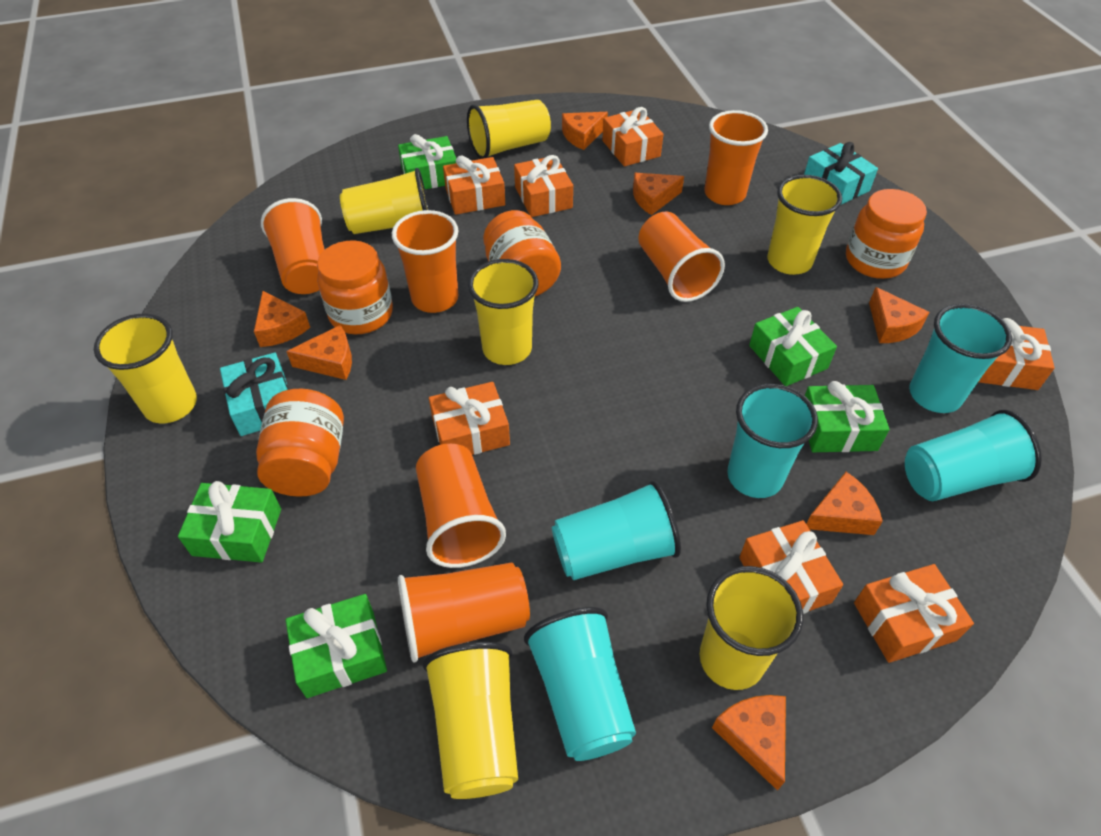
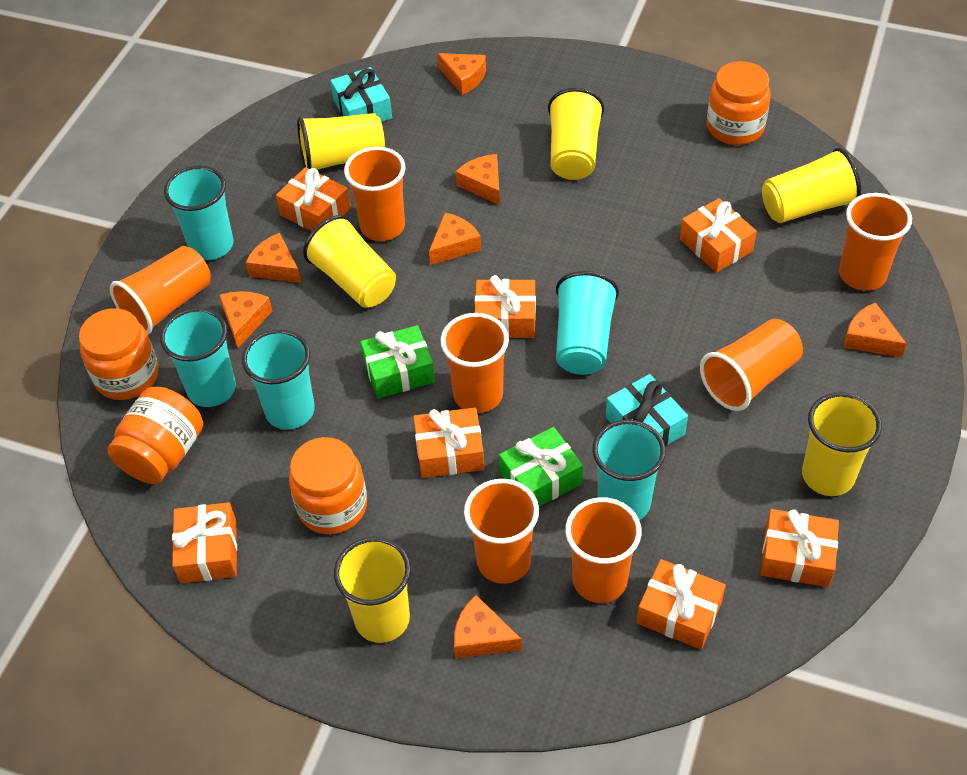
green gift: [178,481,281,562] [285,594,387,698] [398,134,456,189] [749,307,837,386] [805,381,890,452] = 5 -> [360,325,435,399] [499,427,583,506] = 2
orange cup: [261,198,325,294] [392,210,458,313] [398,563,530,663] [416,444,506,568] [638,212,725,302] [704,110,768,205] = 6 -> [110,246,211,335] [344,147,405,241] [440,313,509,413] [464,479,539,584] [565,497,642,603] [700,319,803,411] [839,193,912,291] = 7
yellow cup: [94,314,197,423] [340,168,429,234] [423,642,518,799] [467,100,551,159] [468,259,538,365] [700,566,803,690] [767,175,842,275] = 7 -> [297,113,385,170] [303,215,396,308] [334,537,411,643] [548,88,604,180] [762,148,861,223] [802,392,882,496] = 6

